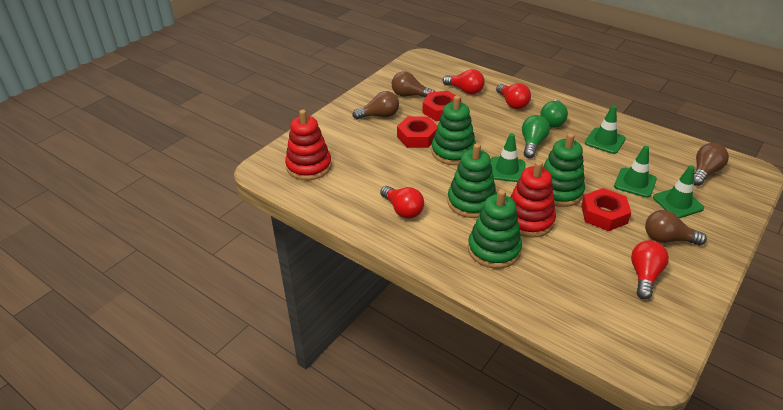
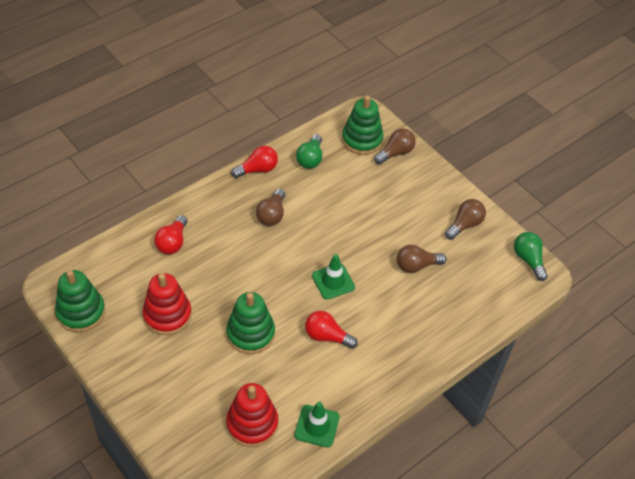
green stacking toy: [431,96,476,165] [447,143,497,218] [468,189,522,269] [543,133,585,207] = 4 -> [55,270,105,332] [226,292,275,354] [342,95,383,155] = 3
green traffic cone: [490,133,526,182] [585,105,626,154] [614,146,657,198] [653,165,704,218] = 4 -> [295,402,340,447] [312,254,355,300] = 2
red light bulb: [380,186,424,219] [443,69,485,94] [496,83,531,109] [631,240,669,300] = 4 -> [154,215,187,254] [231,146,278,178] [305,311,358,349] = 3
red nut: [397,116,438,148] [422,91,461,121] [581,188,631,231] = 3 -> none = 0

